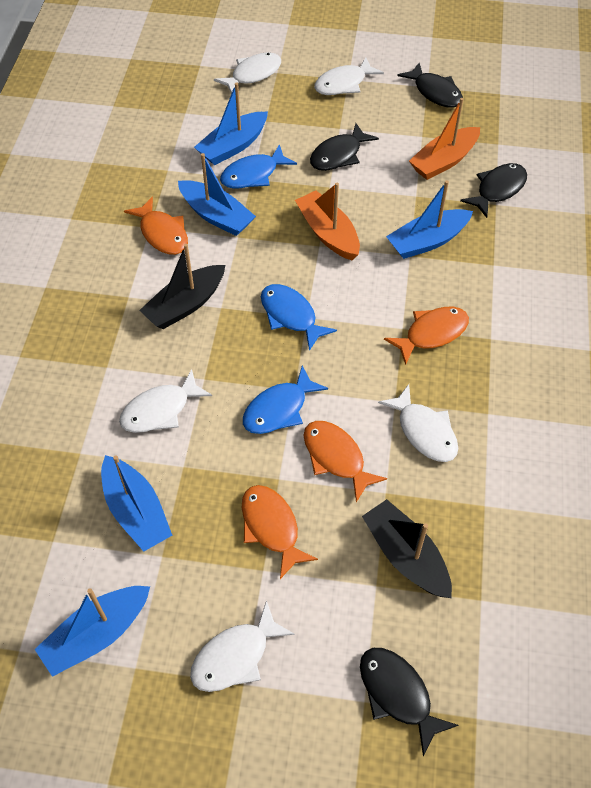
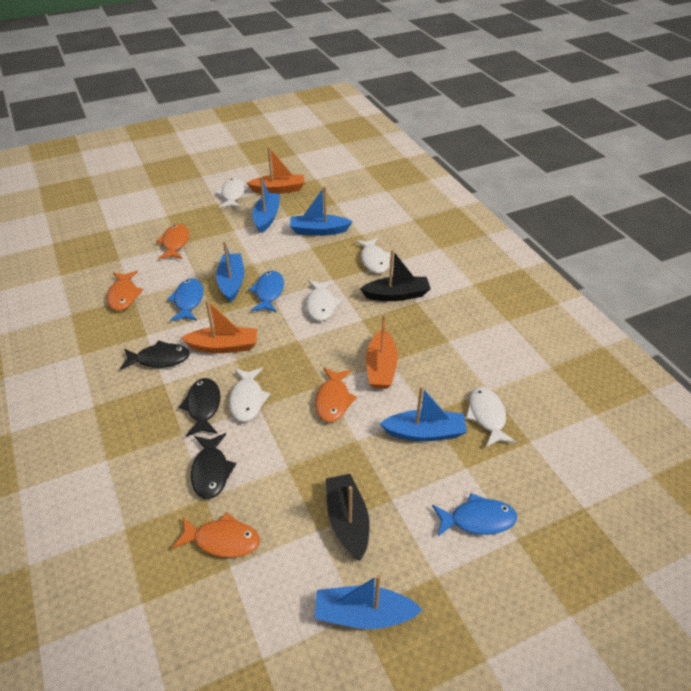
black fish: [310,123,379,171] [360,648,458,757] [397,63,463,108] [460,163,527,218] = 4 -> [120,340,190,370] [179,378,221,436] [191,433,236,499] = 3
orange boat: [295,183,360,260] [409,98,480,180] = 2 -> [181,300,257,353] [247,147,305,194] [366,315,398,389] = 3

